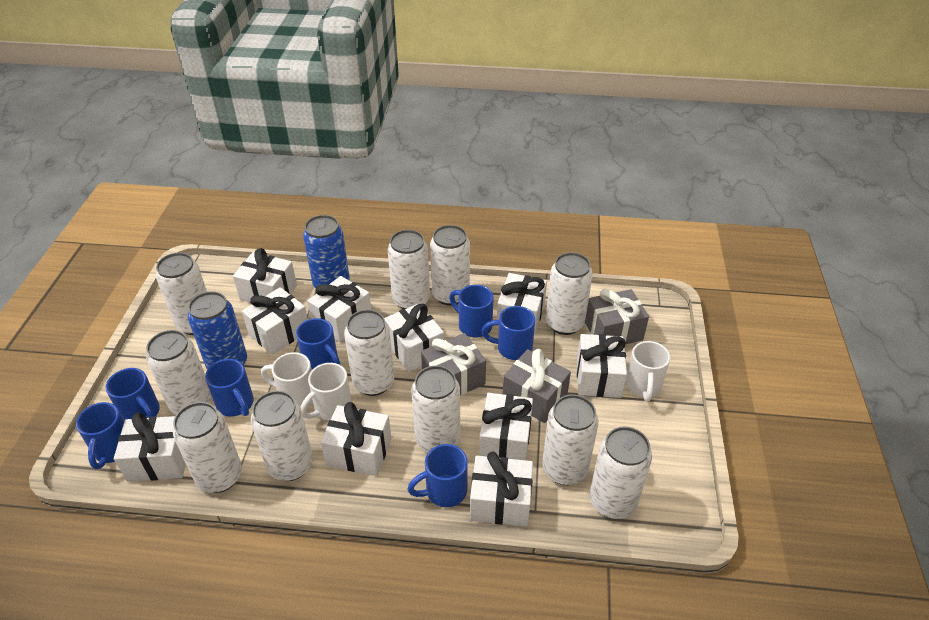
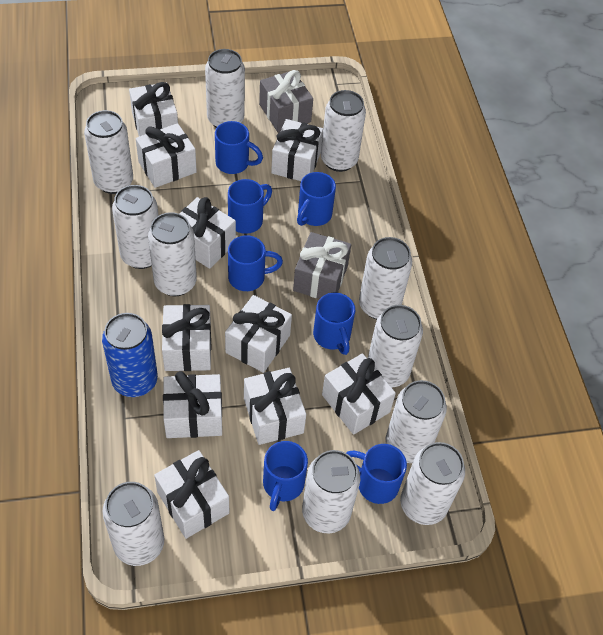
blue can: [188,291,247,369] [303,215,350,288] = 2 -> [102,313,158,397] = 1
grey gift: [421,333,486,395] [503,349,571,423] [585,289,649,344] = 3 -> [259,70,313,132] [293,232,351,299] = 2
white mug: [261,352,313,407] [301,363,352,421] [625,341,670,402] = 3 -> none = 0

